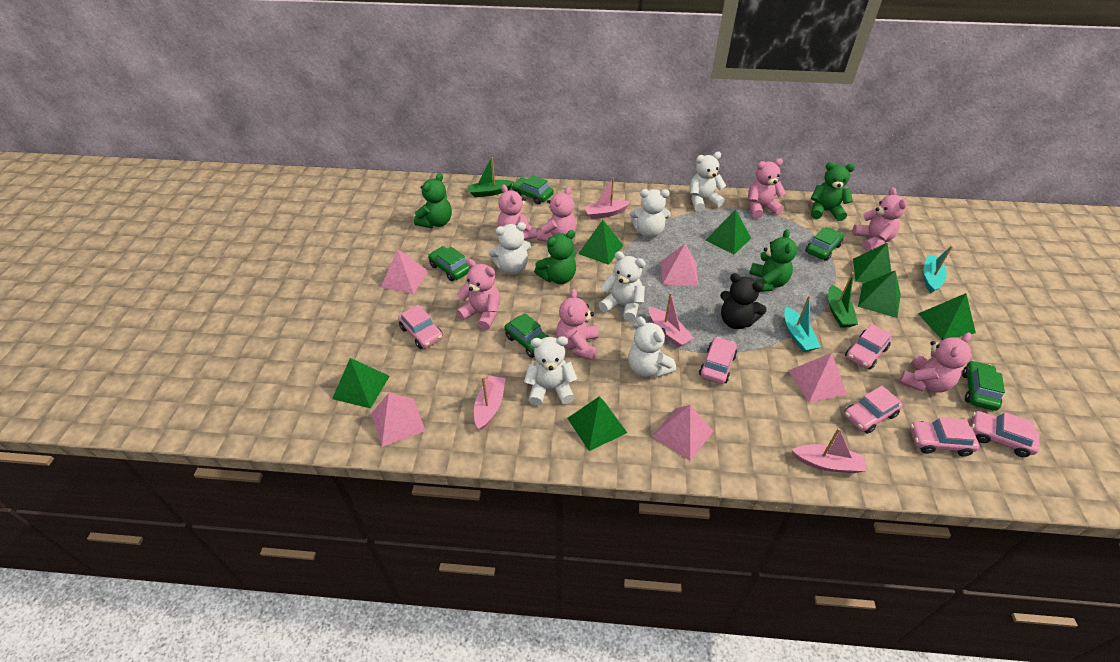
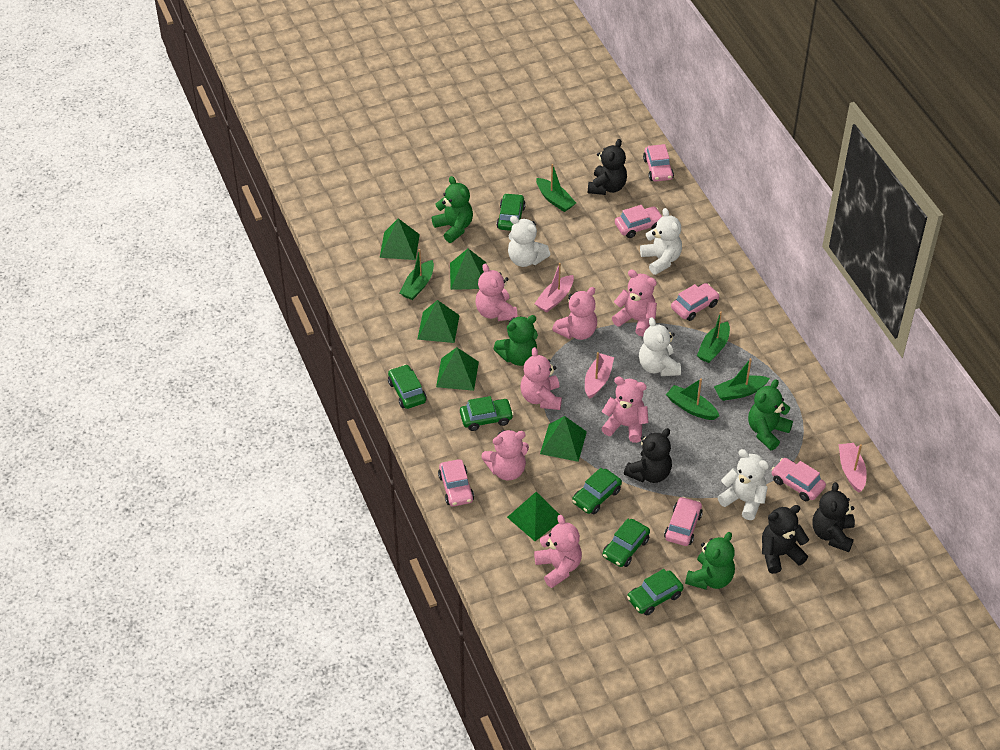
black teddy bear: [720,273,767,329] = 1 -> [588,139,627,195] [624,428,672,483] [762,505,809,574] [812,482,855,552] = 4
green boat: [468,157,514,197] [828,272,858,327] = 2 -> [399,249,434,300] [536,164,576,212] [666,378,719,420] [697,311,730,363] [714,358,770,401] = 5
green car: [428,246,470,281] [504,313,549,358] [512,175,554,204] [805,227,844,261] [962,360,1005,411] = 5 -> [388,364,427,409] [460,396,514,431] [497,193,526,231] [572,468,622,514] [603,518,650,567] [627,569,683,616] = 6
green pyramid: [332,358,390,409] [567,397,627,451] [578,220,623,265] [705,210,751,254] [853,242,891,283] [858,271,901,318] [918,293,976,339] = 7 -> [380,218,420,260] [417,300,460,343] [436,347,479,391] [450,249,486,290] [507,492,560,541] [540,416,587,462] = 6
pink boat: [474,375,506,430] [584,177,630,219] [649,292,694,347] [792,428,866,473] = 4 -> [534,263,574,312] [585,352,614,399] [839,443,867,493] = 3
pink pyramid: [371,393,425,447] [381,249,428,294] [652,405,713,461] [661,244,699,287] [788,353,847,403] = 5 -> none = 0
turquoise boat: [784,295,821,352] [923,245,953,293] = 2 -> none = 0
white teddy bear: [488,222,531,274] [524,336,577,406] [599,251,645,321] [628,317,676,378] [630,189,671,238] [690,152,726,212] = 6 -> [508,216,550,267] [639,317,681,376] [640,208,682,275] [717,449,769,520] = 4

